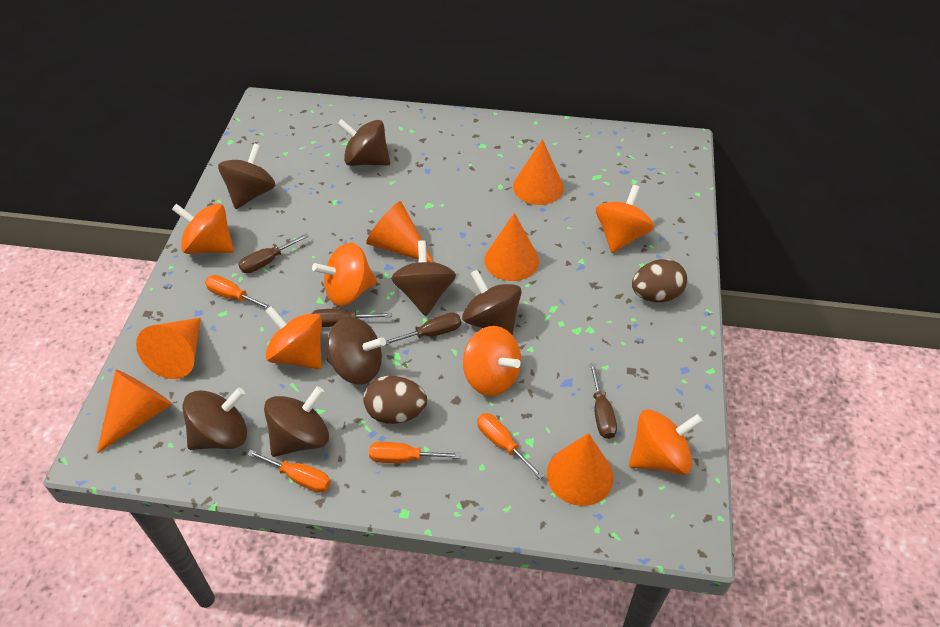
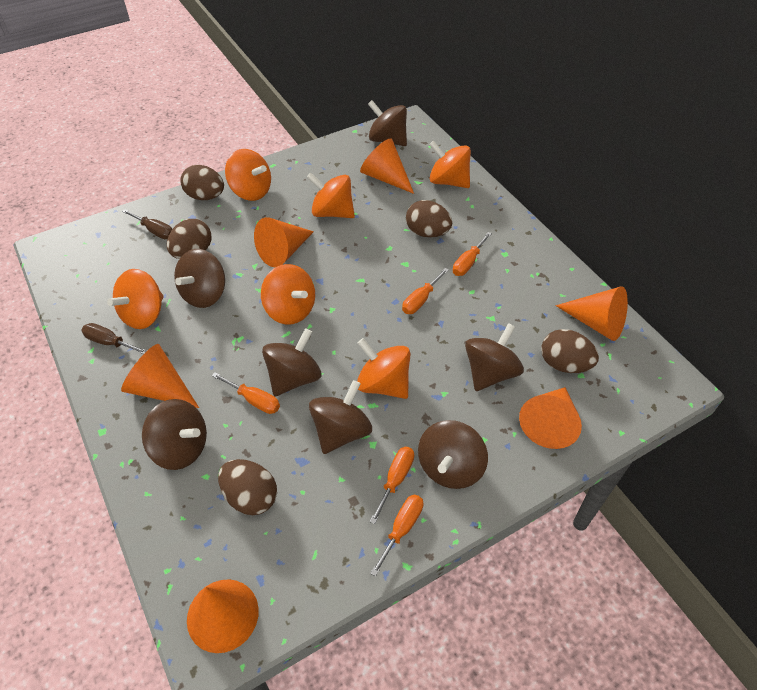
brown egg: [363,376,427,424] [632,259,687,302] = 2 -> [167,219,212,259] [180,165,224,200] [218,459,277,515] [406,200,452,237] [541,329,599,373] = 5
brown screwdriver: [238,234,309,273] [311,309,392,327] [385,313,461,345] [589,363,617,439] = 4 -> [81,323,147,354] [122,209,172,239] = 2
orange screwdriver: [205,275,273,309] [247,450,331,493] [369,442,461,463] [477,413,544,479] = 4 -> [212,372,280,414] [370,447,414,524] [370,495,423,577] [402,268,449,314] [453,232,492,276] = 5

